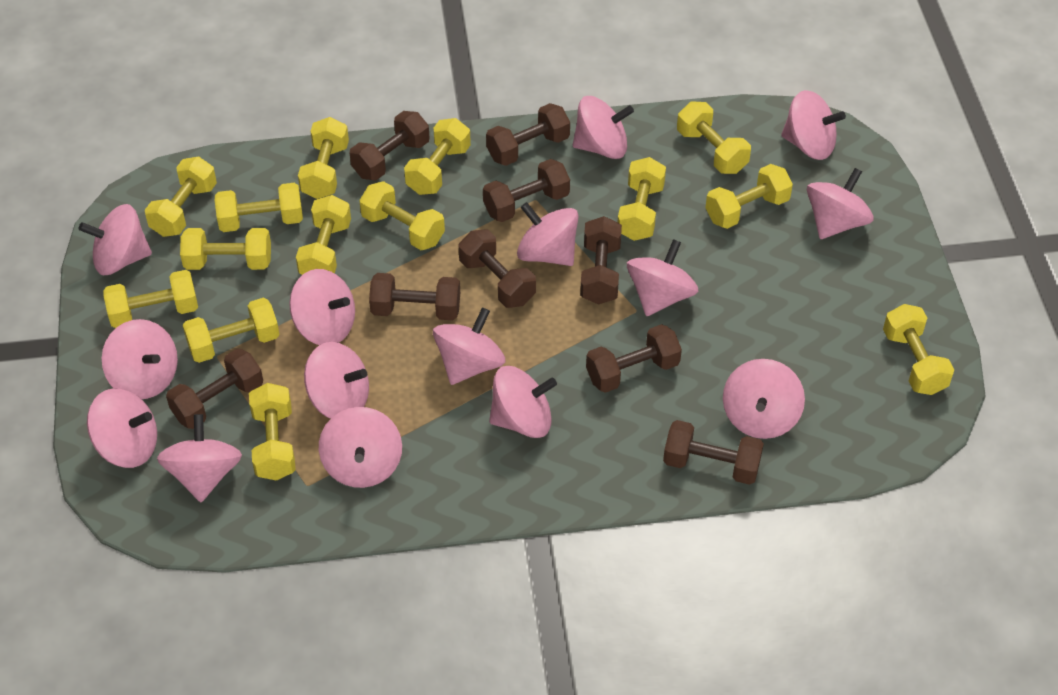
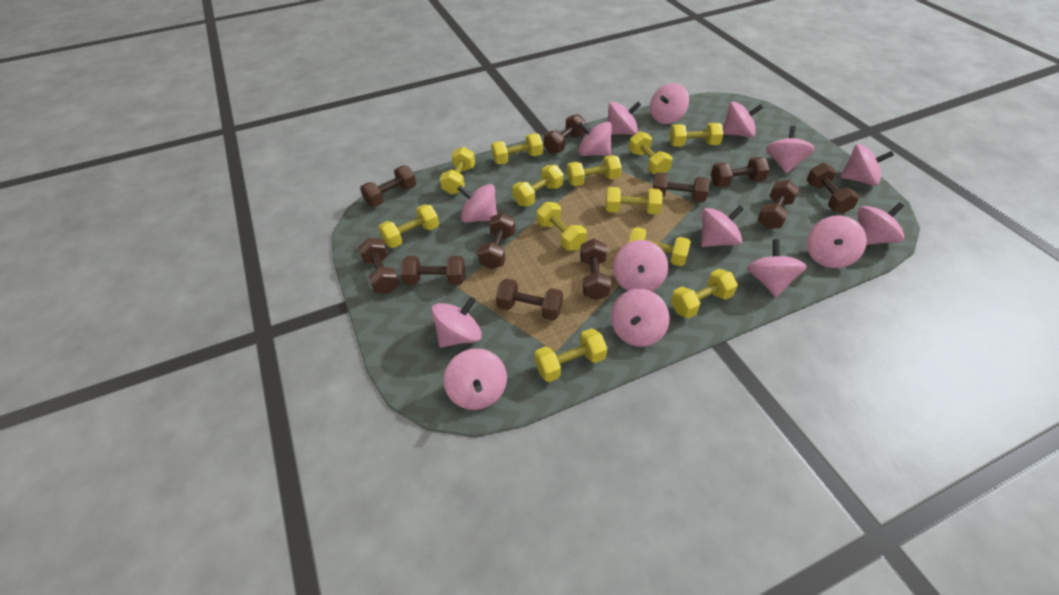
brown dumbbell: [166,349,263,429] [350,111,430,180] [369,273,460,320] [459,230,536,308] [483,159,570,222] [486,103,570,166] [580,216,622,305] [586,324,682,393] [663,420,764,485] = 9 -> [359,238,400,294] [360,165,416,207] [401,256,465,285] [478,213,515,269] [496,279,563,321] [544,114,586,154] [580,239,611,300] [653,172,710,202] [711,157,770,187] [758,180,799,229] [807,163,860,214] = 11
yellow dumbbell: [103,270,198,328] [145,156,217,237] [180,228,271,270] [183,298,280,363] [215,183,303,232] [249,383,296,481] [296,195,351,275] [298,117,349,199] [359,181,445,250] [404,118,471,195] [618,157,666,241] [677,102,751,174] [705,164,793,229] [883,304,954,395] = 14 -> [378,204,439,248] [440,147,475,195] [491,133,543,164] [512,165,564,206] [534,328,607,382] [537,202,587,251] [567,155,622,186] [606,187,663,214] [628,227,691,266] [629,131,672,175] [670,123,723,147] [671,269,738,318] = 12

